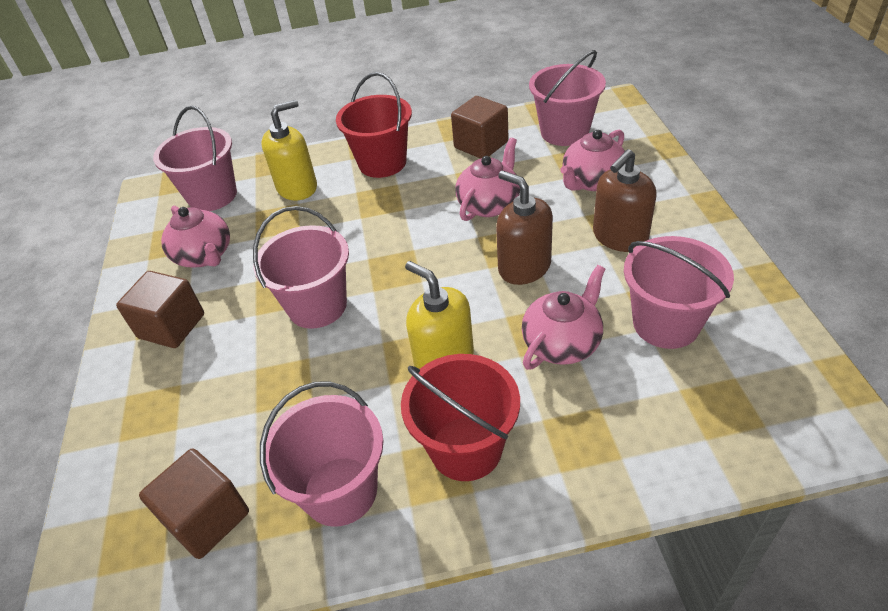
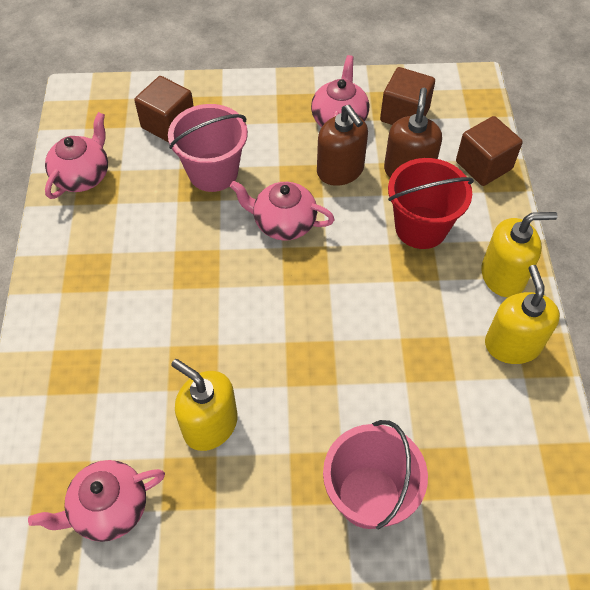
pink bucket: [153,106,237,211] [253,206,349,329] [260,381,383,526] [529,50,606,146] [624,236,734,349] = 5 -> [168,104,248,192] [323,420,428,529] = 2
red bucket: [336,72,412,178] [401,354,520,481] = 2 -> [388,158,474,249] = 1
yellow soap dispenser: [262,100,317,201] [405,261,474,369] = 2 -> [171,359,238,451] [481,212,558,297] [485,265,560,364] = 3

